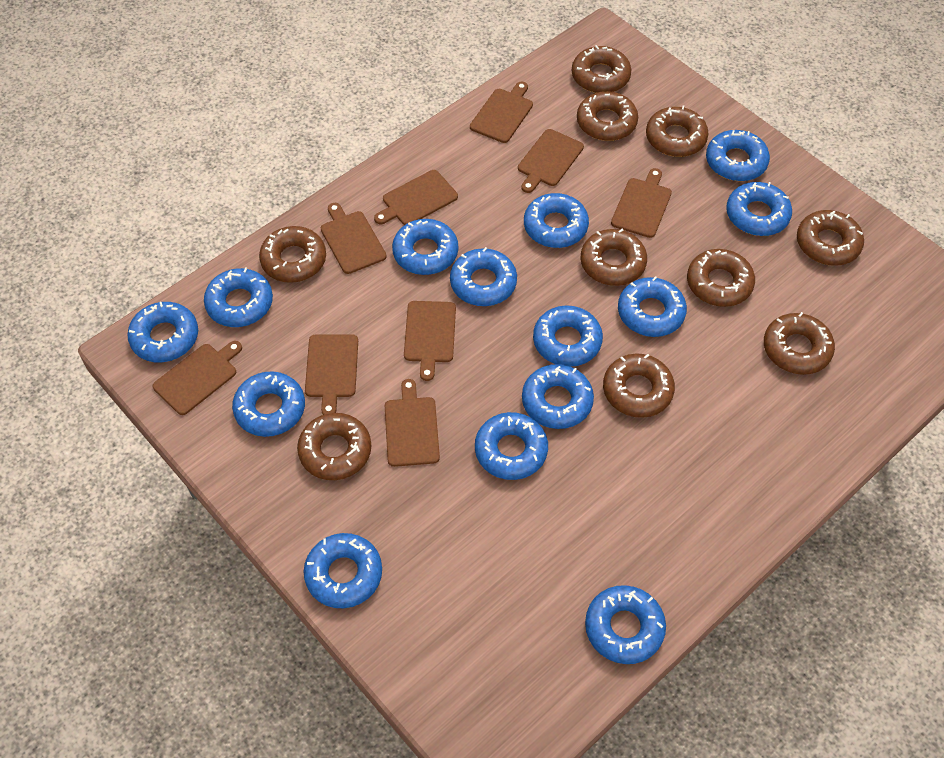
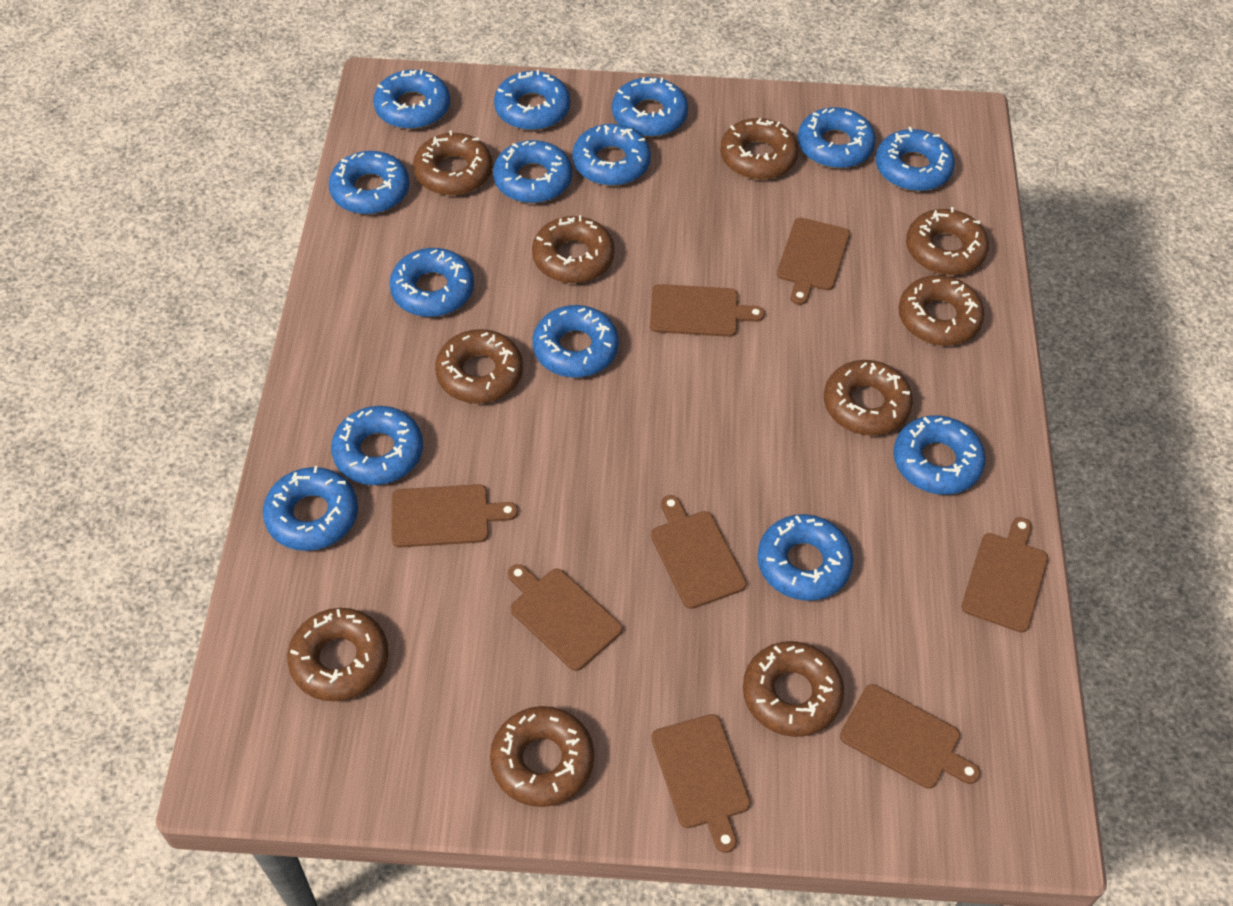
brown cutting board: [152,341,242,415] [305,334,358,415] [321,203,387,274] [374,170,458,225] [385,379,440,467] [404,301,456,381] [470,82,533,143] [518,129,584,193] [611,168,672,238] = 9 -> [392,484,518,548] [508,564,622,671] [650,284,765,337] [651,495,746,609] [651,714,750,853] [777,218,850,305] [840,684,980,789] [962,517,1048,633] = 8

